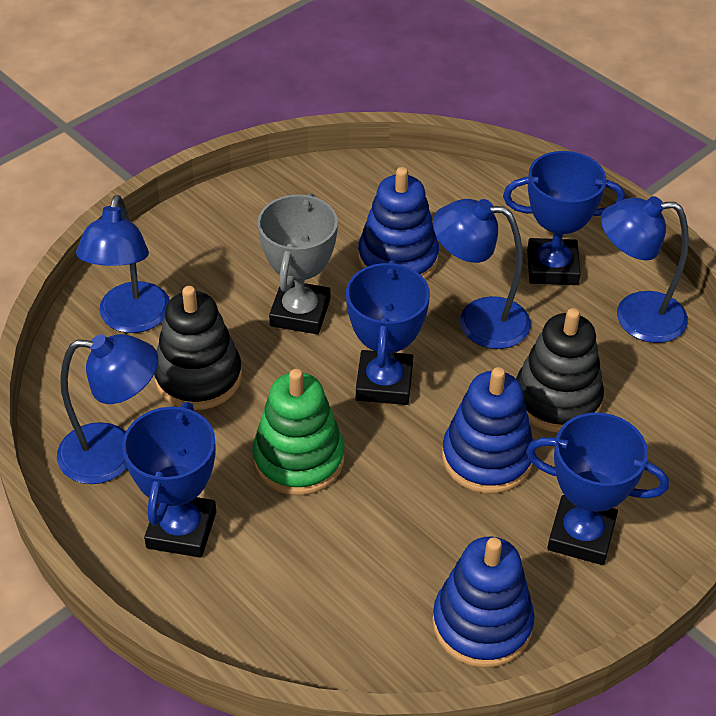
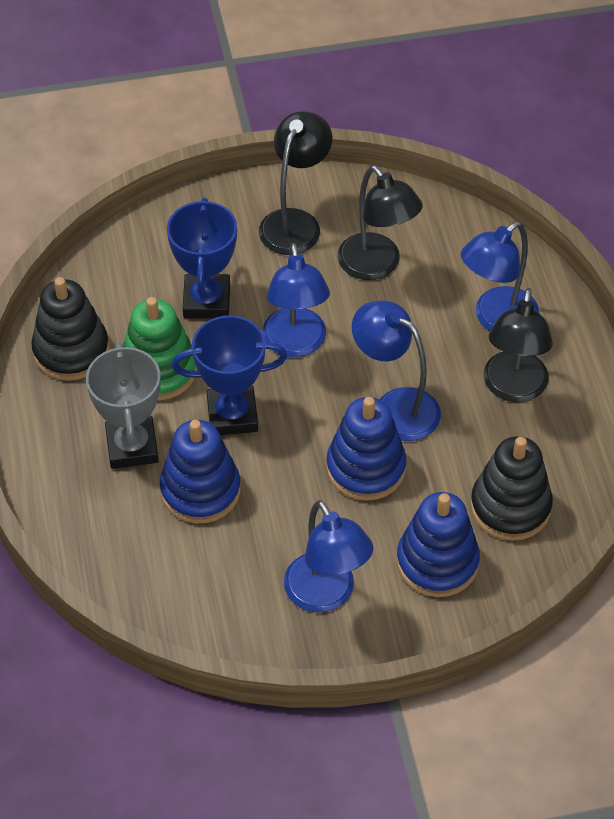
black lamp: none = 0 -> [259,111,332,255] [338,165,423,280] [484,288,553,402] = 3
blue trophy: [122,402,216,558] [346,260,430,405] [503,151,625,285] [526,413,669,565] = 4 -> [167,198,237,318] [172,316,287,435] = 2

